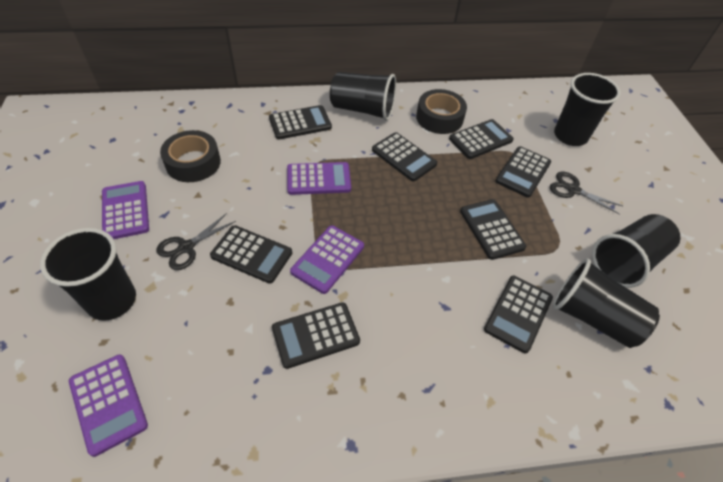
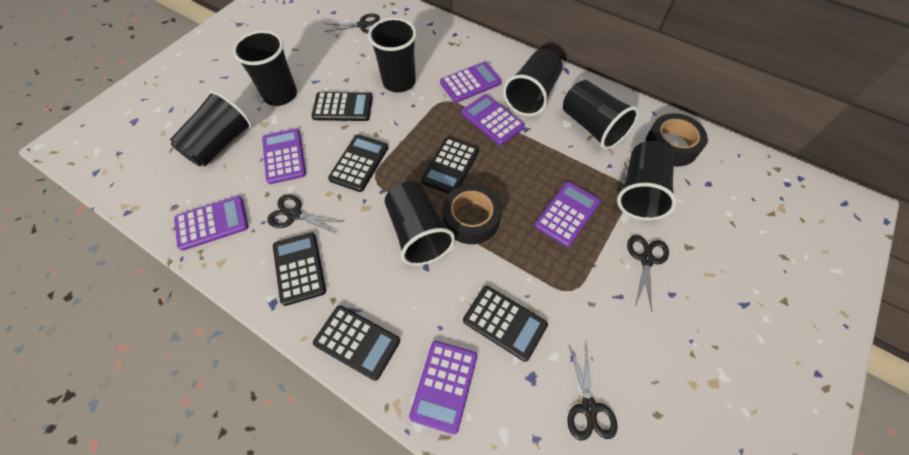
black calculator: [210,225,292,284] [269,105,332,139] [272,302,360,369] [372,132,437,181] [449,119,513,159] [460,199,526,260] [484,276,553,354] [495,146,551,198] = 8 -> [273,232,326,306] [311,92,373,121] [313,305,400,381] [328,134,388,192] [421,137,479,194] [463,286,548,362] = 6
black cup: [40,228,136,321] [330,72,396,121] [553,259,660,348] [554,73,621,146] [592,214,681,288] = 5 -> [170,90,252,166] [233,30,297,106] [368,18,417,92] [385,181,455,266] [503,49,563,116] [563,80,639,149] [617,141,677,220] = 7
black scissors: [156,213,236,270] [550,171,623,215] = 2 -> [267,195,344,234] [323,13,380,34] [567,344,618,440] [627,235,669,311] = 4
purple calculator: [69,354,148,457] [102,181,149,239] [287,162,351,195] [290,225,364,294] = 4 -> [174,196,249,251] [262,128,306,184] [409,341,477,435] [440,62,502,103] [462,94,525,145] [534,182,601,247] = 6

